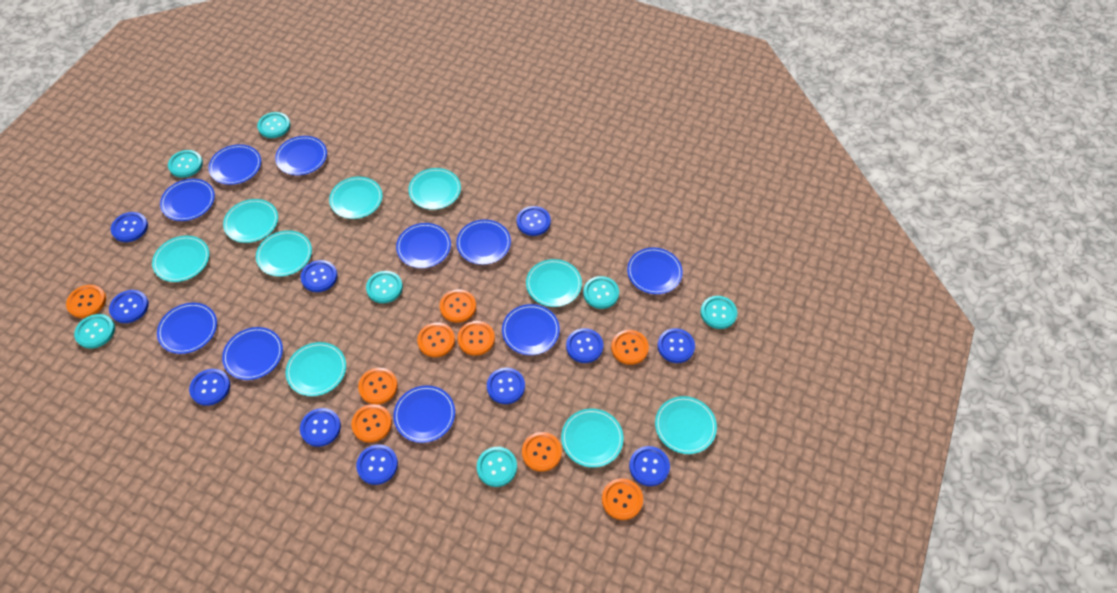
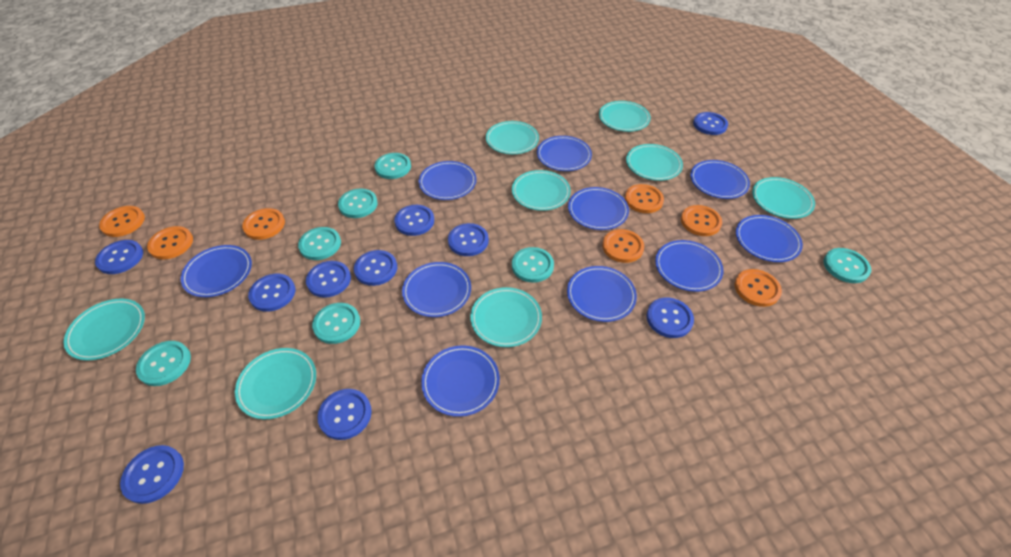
blue button: [109,290,149,323] [111,212,148,242] [189,369,230,406] [300,260,338,292] [300,408,341,447] [356,444,398,485] [487,368,525,404] [517,206,551,236] [566,328,603,363] [629,446,670,486] [657,328,695,363] = 11 -> [95,240,143,274] [120,445,184,504] [248,274,295,312] [306,261,351,298] [317,389,372,440] [354,250,397,286] [394,205,434,236] [448,223,489,256] [646,297,694,338] [693,112,728,135] = 10
orange button: [66,285,106,318] [351,404,392,443] [358,368,398,404] [417,322,455,357] [440,289,476,323] [457,321,495,356] [522,432,562,472] [602,478,643,520] [611,330,649,365] = 9 -> [99,206,145,237] [147,226,193,260] [242,208,285,240] [602,229,644,263] [625,184,664,213] [681,205,722,236] [735,269,782,307] = 7
turquoise plate: [152,236,210,282] [223,199,278,243] [256,230,312,276] [285,342,346,396] [329,177,383,219] [408,168,461,210] [526,259,582,307] [561,409,624,468] [655,396,717,454] = 9 -> [64,299,145,361] [235,348,316,419] [470,287,542,347] [486,121,539,154] [512,170,571,211] [599,101,651,132] [626,144,683,181] [752,177,815,219] = 8

